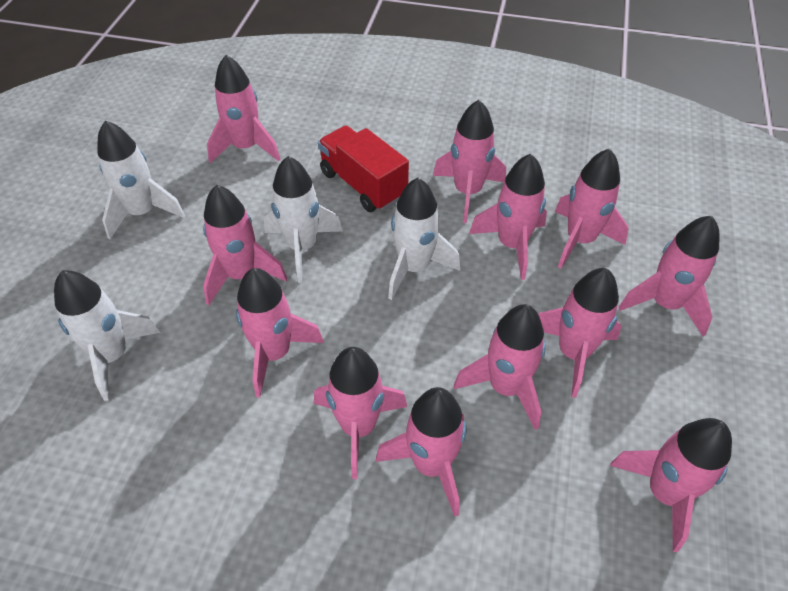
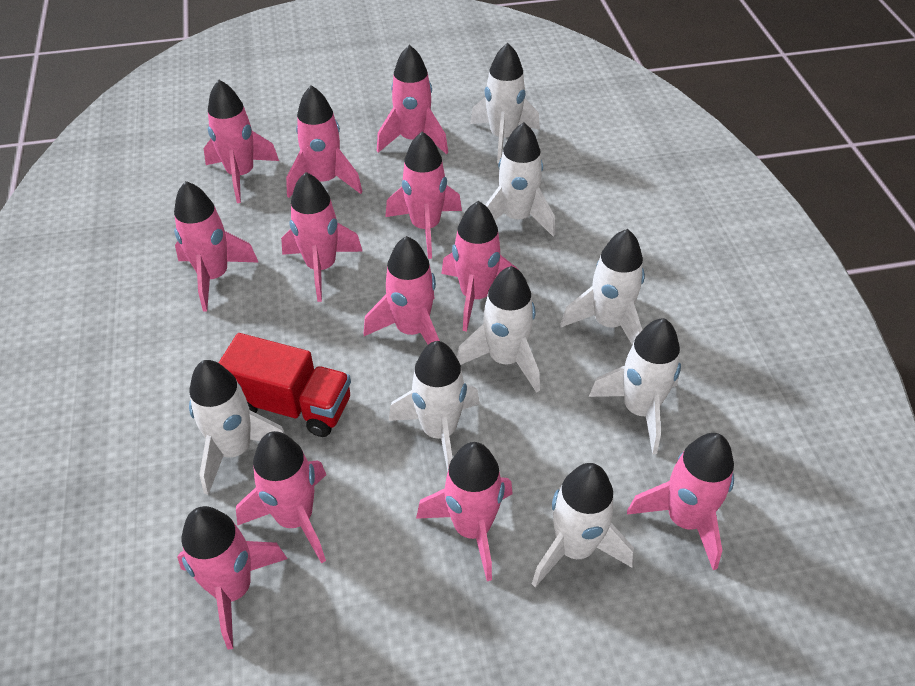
white rocket: [54,271,161,401] [97,121,185,239] [264,156,343,283] [388,177,460,300] = 4 -> [189,360,286,495] [389,341,480,471] [457,266,540,393] [470,43,540,163] [485,122,556,237] [532,463,634,587] [560,229,645,345] [589,318,681,455] = 8

